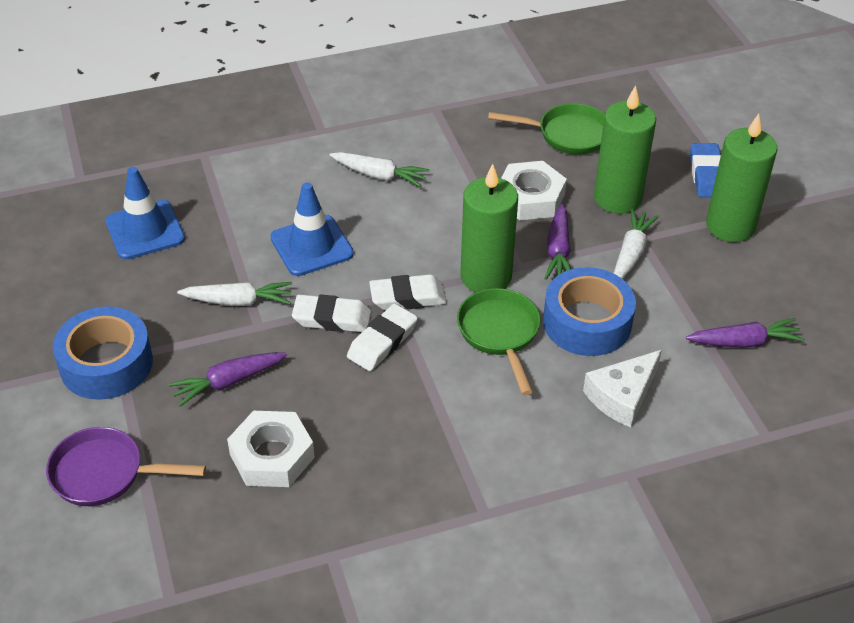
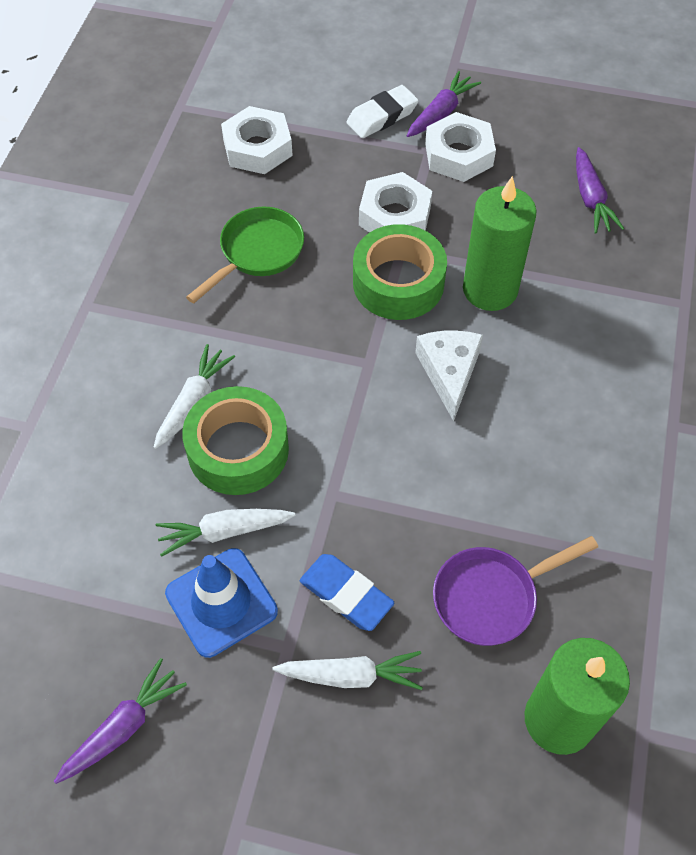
blue tape: [53,306,153,400] [543,267,636,356] = 2 -> none = 0
blue traffic cone: [106,167,185,260] [271,182,354,276] = 2 -> [165,548,278,658] = 1
green candle: [460,164,518,292] [594,85,656,214] [706,114,778,242] = 3 -> [463,176,537,311] [524,638,630,755] = 2
green pan: [457,288,540,395] [488,103,605,155] = 2 -> [186,207,304,303] = 1
green tape: none = 0 -> [182,386,289,495] [353,224,447,320] = 2
white eraser: [292,294,371,332] [347,304,418,371] [369,274,447,310] = 3 -> [346,85,419,138] = 1
white nut: [227,411,315,487] [501,161,567,220] = 2 -> [221,106,293,174] [359,172,432,233] [425,112,496,182] = 3

